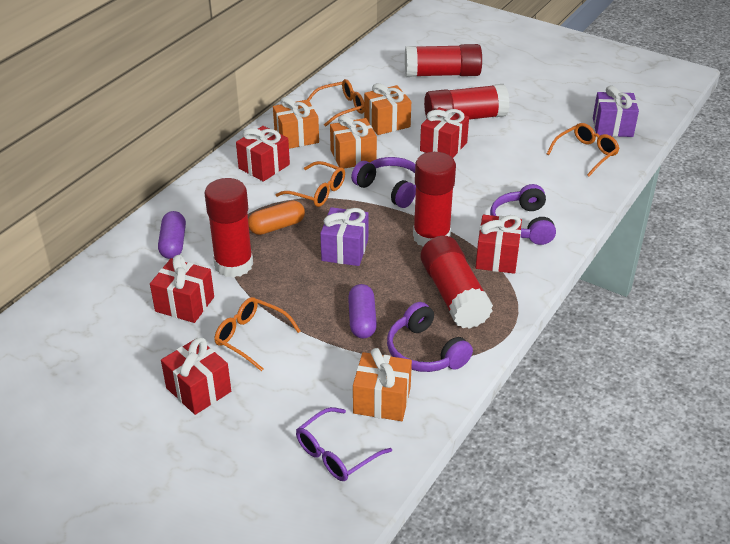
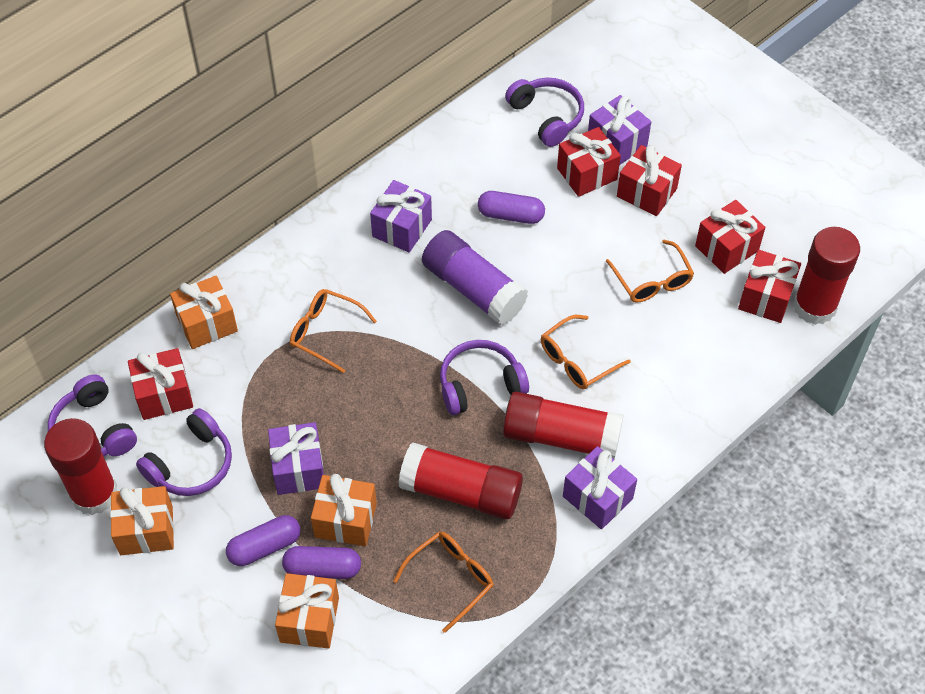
orange capsule: [248,200,305,235] = 1 -> none = 0
purple capsule: [158,211,186,259] [348,284,377,338] = 2 -> [226,515,300,566] [282,546,361,579] [478,191,545,224] = 3
purple gift: [320,207,368,266] [593,85,639,137] = 2 -> [268,422,324,495] [370,180,432,253] [563,446,637,529] [588,95,651,164] = 4
purple glasses: [296,407,392,481] = 1 -> none = 0
purple glue stick: none = 0 -> [422,230,528,325] = 1
purple headphones: [351,157,416,208] [387,302,473,372] [490,184,556,245] = 3 -> [48,374,137,456] [136,408,232,496] [440,340,529,415] [505,78,584,147] = 4
red glue stick: [204,178,253,278] [405,44,482,77] [413,152,456,247] [421,236,493,329] [424,84,510,120] = 5 -> [44,418,117,515] [399,442,523,519] [503,392,624,459] [793,227,860,325] = 4

